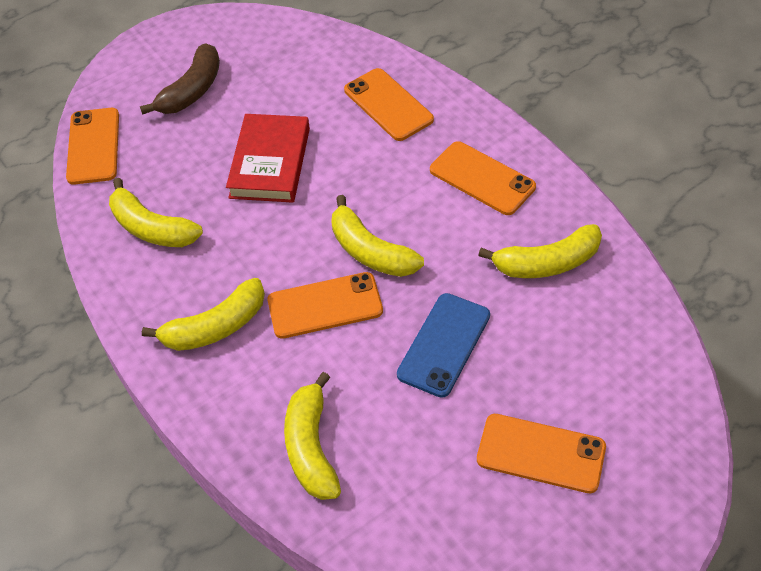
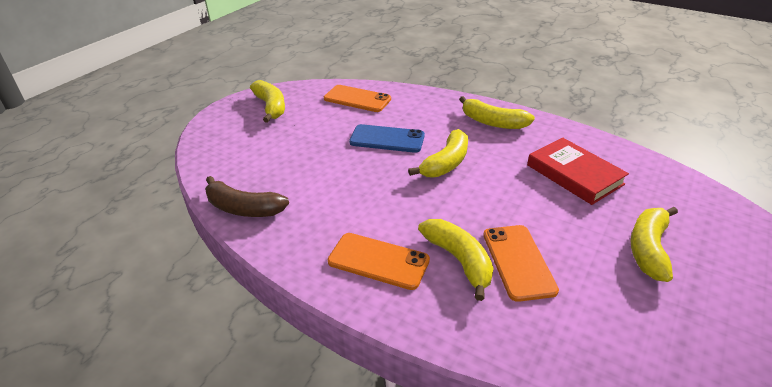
orange phone: [66,108,119,185] [267,272,383,339] [344,68,434,141] [430,141,536,215] [477,414,606,493] = 5 -> [324,85,391,112] [328,233,430,290] [483,225,559,302] = 3

